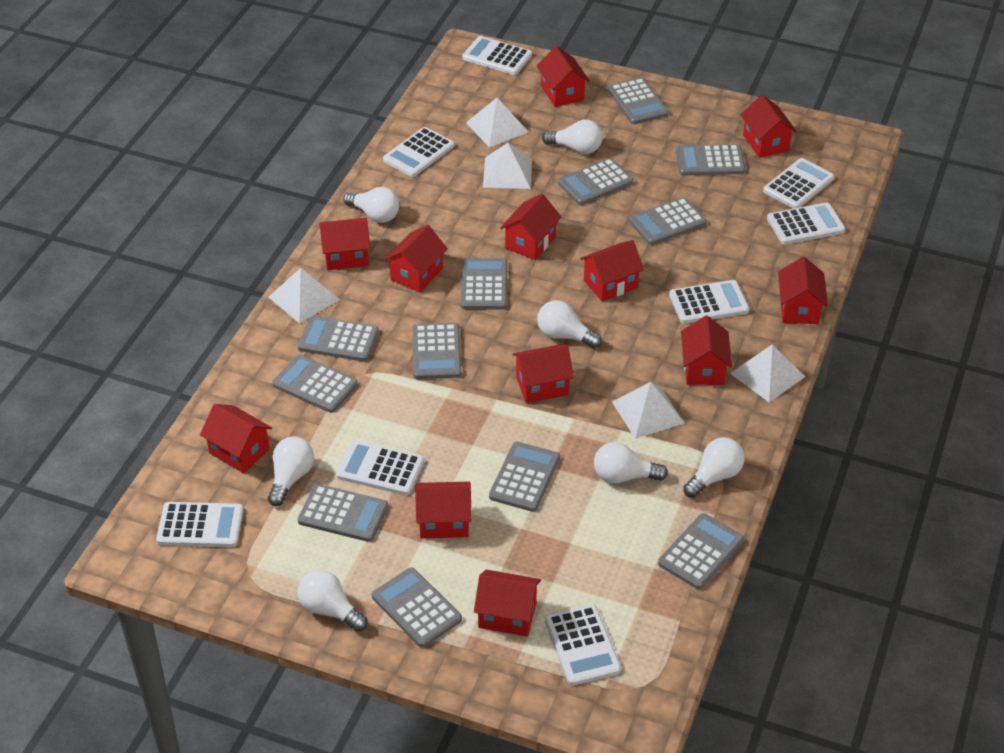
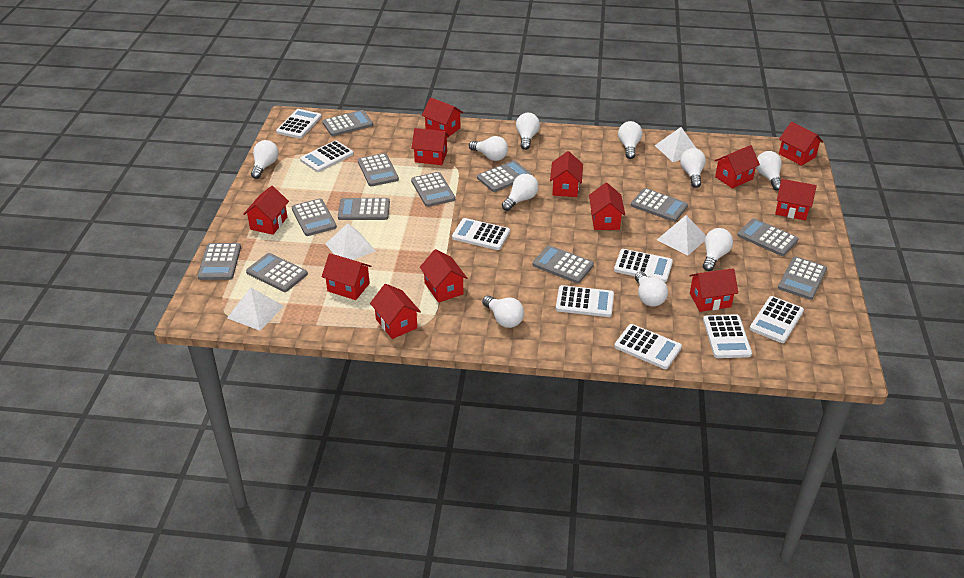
white light bulb: [268,436,314,506] [298,570,367,632] [343,187,399,223] [537,300,602,349] [542,119,603,154] [594,442,668,484] [683,437,745,498] = 7 -> [251,140,279,179] [469,136,508,161] [482,295,524,328] [502,174,539,211] [516,113,540,150] [618,121,642,159] [635,272,668,307] [680,148,706,188] [703,228,733,271] [756,151,782,191] = 10
white pyramid: [269,268,340,324] [466,98,529,147] [483,143,532,189] [612,382,684,439] [730,344,805,402] = 5 -> [227,287,284,331] [325,223,376,260] [655,127,697,162] [657,215,706,255] = 4

